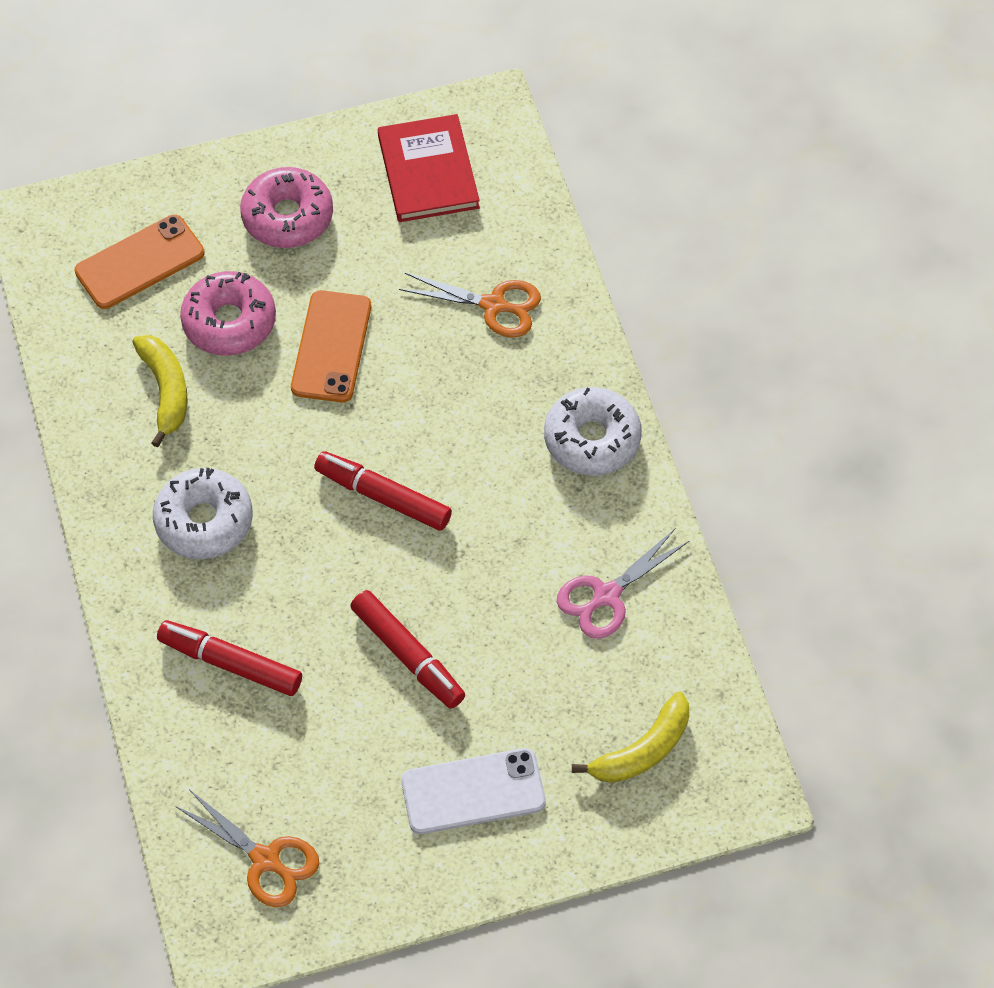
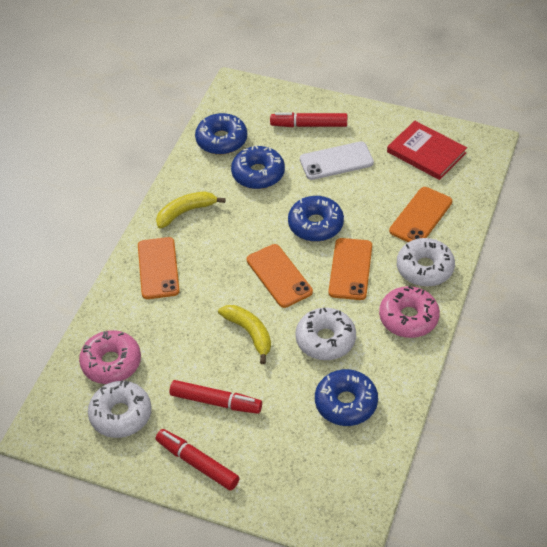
blue donut: none = 0 -> [195,113,247,155] [231,145,285,189] [288,196,344,242] [315,369,378,426] = 4
orange phone: [74,215,205,309] [291,290,371,403] = 2 -> [138,237,180,299] [247,244,313,308] [328,238,372,300] [389,187,452,242] = 4
orange scissors: [175,789,320,907] [399,273,541,337] = 2 -> none = 0
pink scissors: [557,529,689,639] = 1 -> none = 0
white donut: [153,468,253,559] [544,387,642,475] = 2 -> [88,380,152,438] [295,308,356,360] [397,238,455,287] = 3

